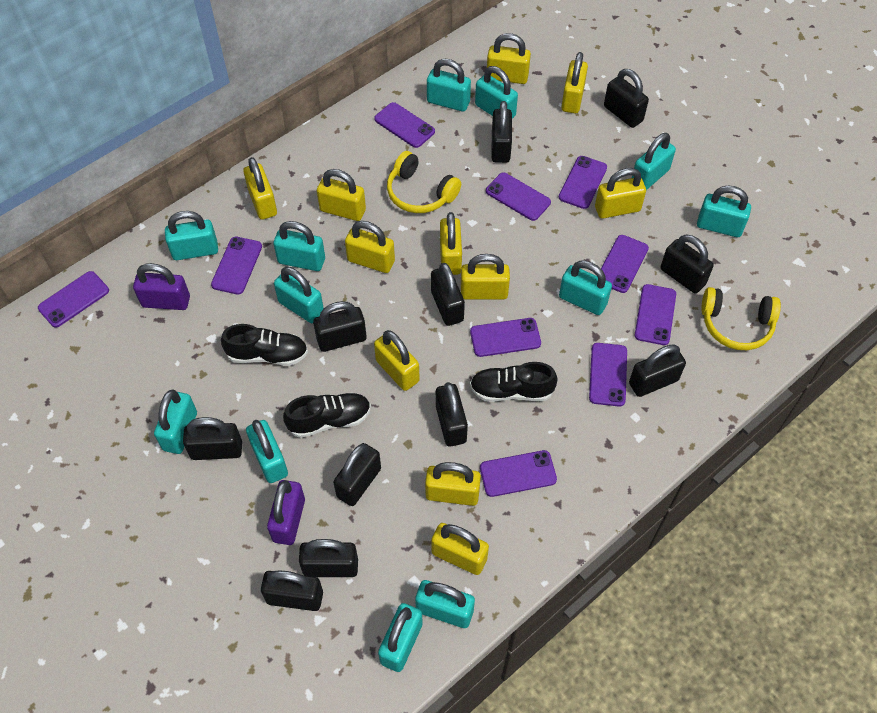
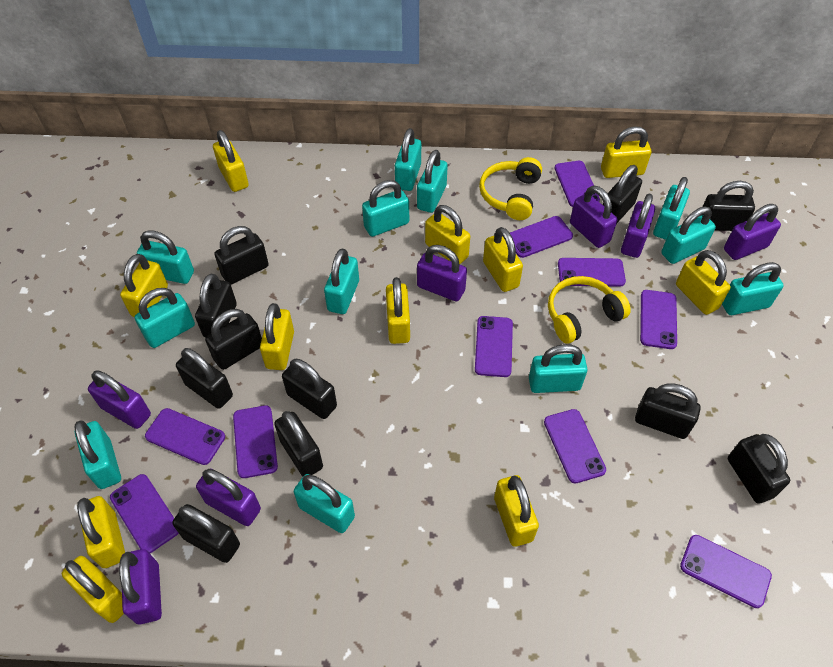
black shoe: [221,324,308,366] [283,393,371,438] [470,362,558,402] = 3 -> none = 0
purple padlock: [133,263,190,310] [267,480,305,545] = 2 -> [88,370,151,429] [119,549,162,625] [196,469,261,526] [417,245,467,301] [570,186,617,248] [621,194,655,258] [724,204,781,260] = 7

